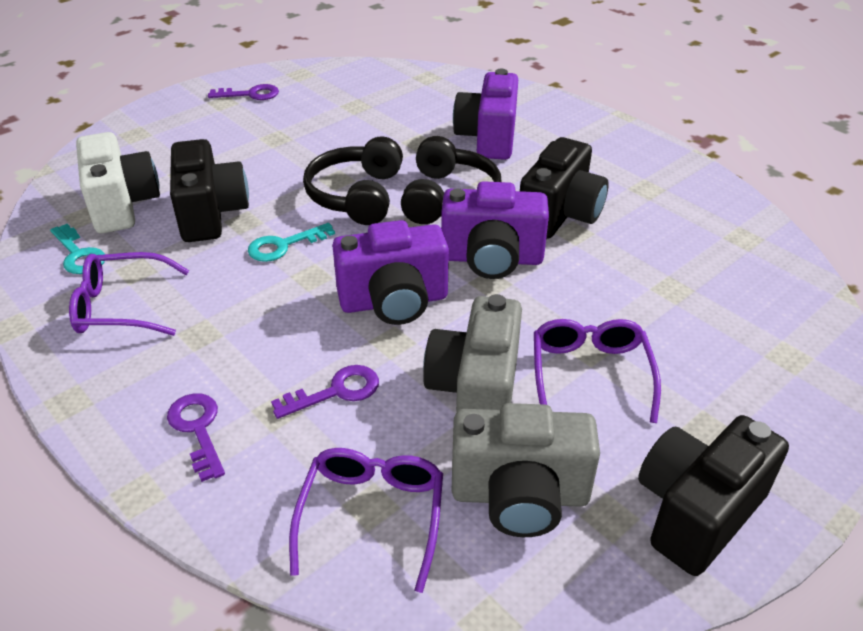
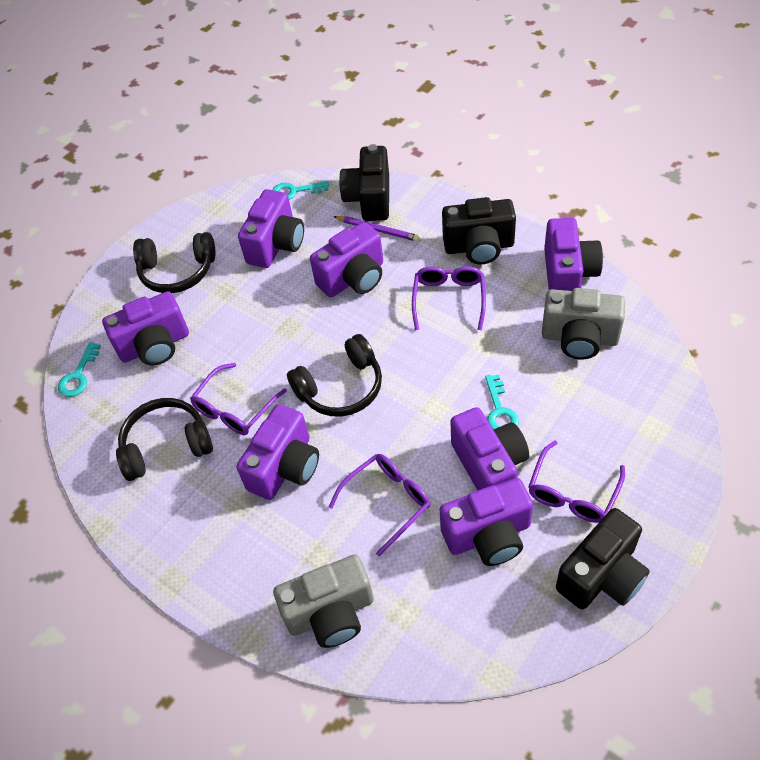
black headphones: [303,136,403,225] [401,136,502,224] = 2 -> [116,398,213,481] [133,232,216,293] [287,334,382,417] = 3
purple camera: [332,220,449,325] [441,181,549,279] [453,69,518,160] = 3 -> [102,291,189,365] [236,404,319,500] [238,189,304,268] [310,222,383,297] [440,478,533,566] [450,407,529,491] [544,218,603,291] = 7
purple glasses: [69,252,189,336] [289,448,443,593] [534,319,661,423] = 3 -> [190,363,287,435] [329,454,431,556] [412,266,486,330] [528,441,625,523] = 4
purple key: [167,393,225,482] [208,84,279,100] [271,365,379,419] = 3 -> none = 0
purple pencil: none = 0 -> [333,216,420,241] = 1
turquoise key: [50,224,105,274] [248,223,335,262] = 2 -> [58,342,101,397] [272,181,329,200] [485,374,519,430] = 3
white camera: [76,132,160,233] = 1 -> none = 0

